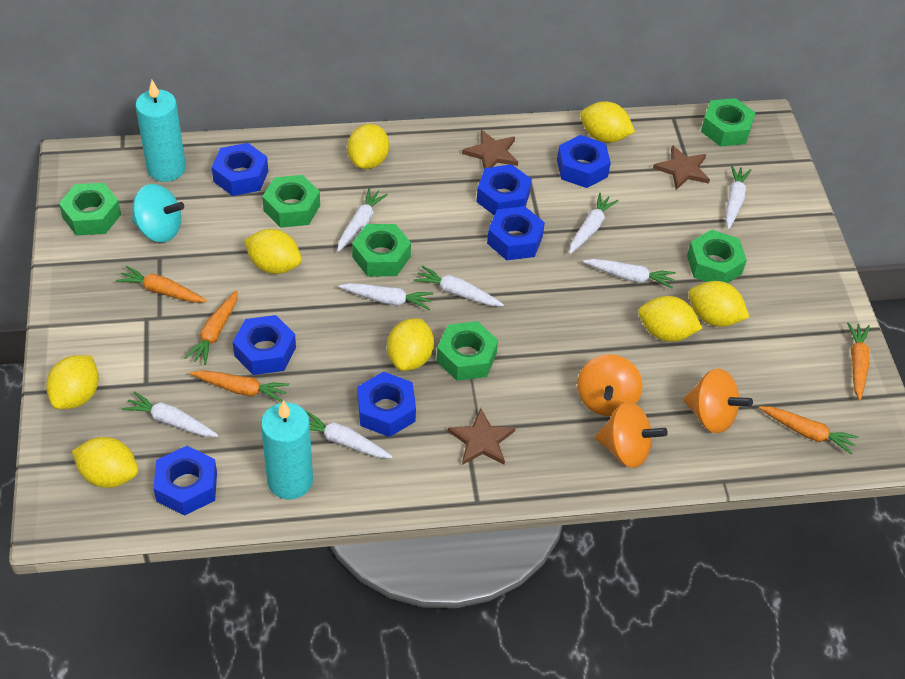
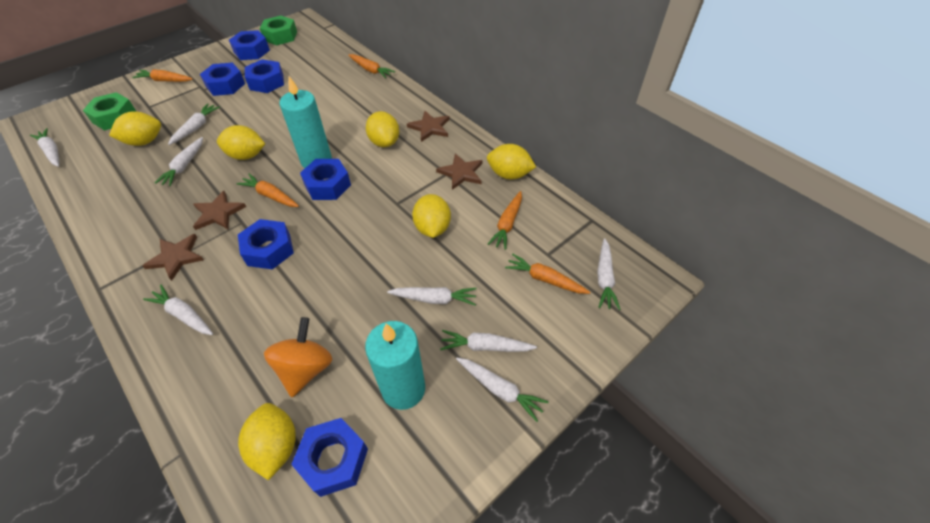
blue nut: [153,446,217,516] [212,143,268,196] [233,315,296,375] [357,372,416,437] [476,164,532,216] [487,206,545,260] [557,135,611,188] = 7 -> [200,63,245,96] [229,30,270,60] [238,219,294,270] [245,59,284,93] [291,418,368,497] [300,159,351,200] = 6
brown star: [448,408,515,465] [462,130,518,169] [653,145,710,190] = 3 -> [143,234,204,281] [193,191,246,230] [407,111,450,142] [436,153,482,190] = 4
green nut: [59,183,121,236] [262,175,320,228] [352,224,411,276] [437,321,498,381] [687,229,747,283] [701,98,756,146] = 6 -> [83,92,137,130] [260,15,297,45] = 2
orange spinning top: [577,354,643,417] [595,402,668,468] [683,368,753,433] = 3 -> [264,317,332,397] = 1
turquoise spinning top: [132,184,184,242] = 1 -> none = 0
yellow lemon: [46,355,99,409] [72,437,138,488] [244,229,302,274] [347,124,389,169] [387,318,434,371] [580,101,635,143] [638,296,702,342] [688,281,749,327] = 8 -> [109,111,161,146] [217,125,265,160] [238,403,296,480] [366,111,399,147] [412,194,451,238] [487,144,536,179] = 6

